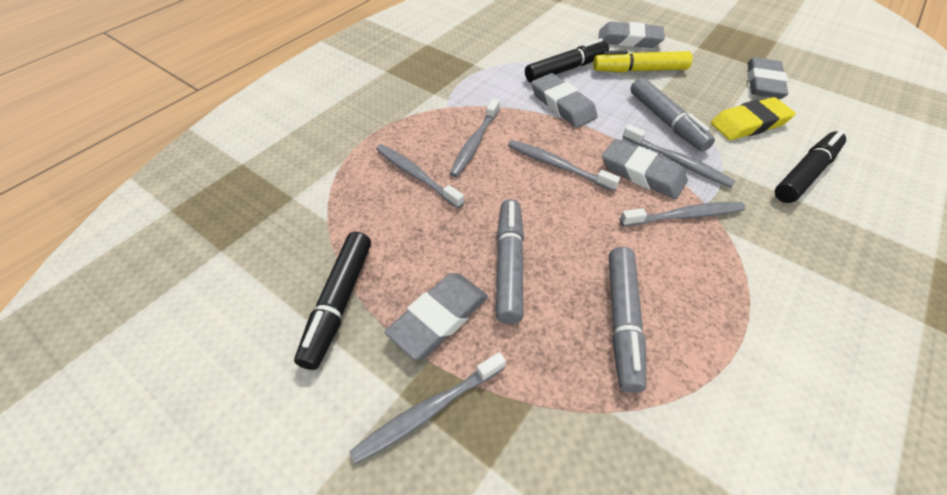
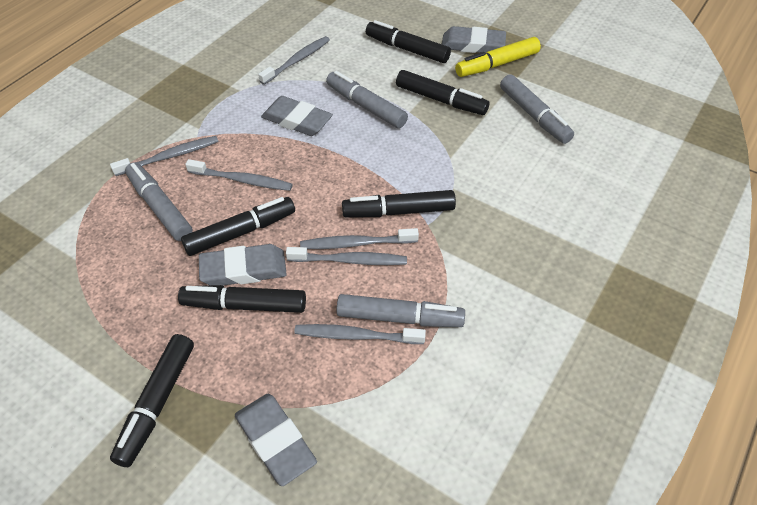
black marker: [294,232,371,370] [525,38,609,83] [775,130,846,203] = 3 -> [110,334,194,467] [178,285,306,313] [181,197,295,256] [342,190,456,217] [366,20,451,63] [396,70,490,115] = 6
grey eraser: [385,273,488,360] [531,73,598,128] [599,21,665,48] [602,139,688,199] [748,57,788,99] = 5 -> [199,244,287,286] [235,394,317,486] [261,96,333,136] [442,26,506,53] = 4
grey marker: [496,199,524,324] [609,247,646,393] [630,77,715,152] = 3 -> [125,162,193,241] [326,71,408,128] [336,294,465,327] [500,74,574,144] = 4
yellow eraser: [711,97,796,140] = 1 -> none = 0

